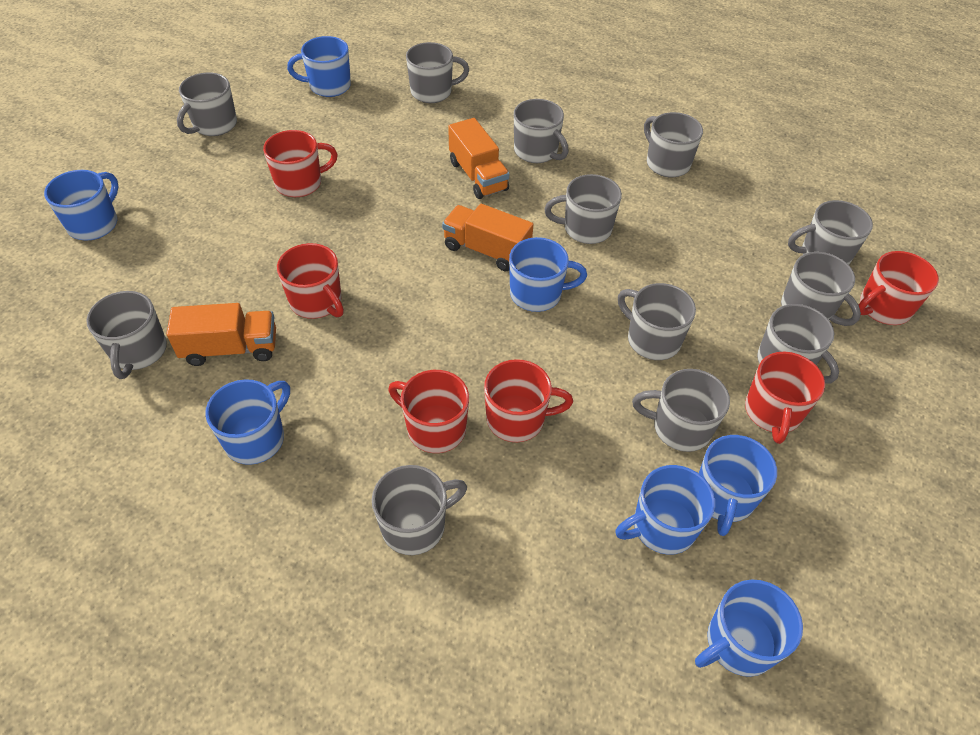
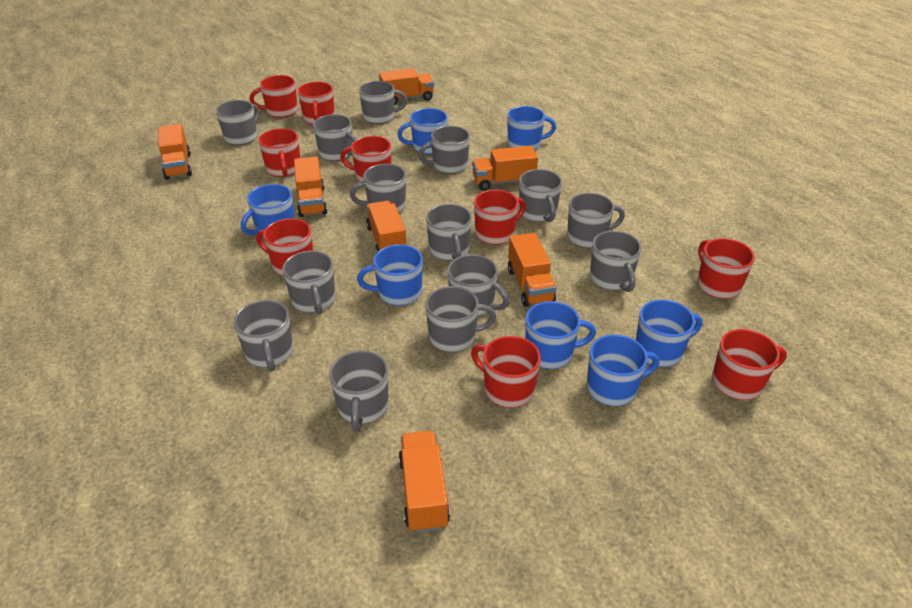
grey mug: [86,291,167,379] [177,72,237,136] [372,465,467,555] [406,42,469,103] [514,99,569,163] [544,174,622,244] [618,283,696,360] [632,369,730,452] [644,112,703,177] [757,304,839,384] [781,252,861,326] [788,200,873,265] = 12 -> [216,100,259,145] [234,300,293,371] [282,251,335,315] [313,114,357,161] [329,350,388,431] [350,164,406,213] [359,81,407,124] [418,126,470,174] [425,286,497,352] [426,204,472,261] [448,254,509,316] [519,169,562,222] [567,193,625,248] [590,231,641,292] = 14
orange truck: [166,303,276,366] [442,204,534,271] [448,118,509,199] = 3 -> [159,124,192,180] [294,157,327,217] [366,201,407,253] [379,68,434,105] [398,431,450,533] [472,146,538,191] [508,233,557,307] = 7
red mug: [263,130,338,197] [277,243,344,319] [388,370,469,453] [484,359,573,442] [745,352,825,444] [859,251,939,325] = 6 -> [250,75,298,118] [256,218,313,276] [258,128,300,177] [297,82,335,125] [340,136,391,182] [471,336,541,408] [474,190,526,245] [697,238,755,299] [712,329,787,400] = 9

